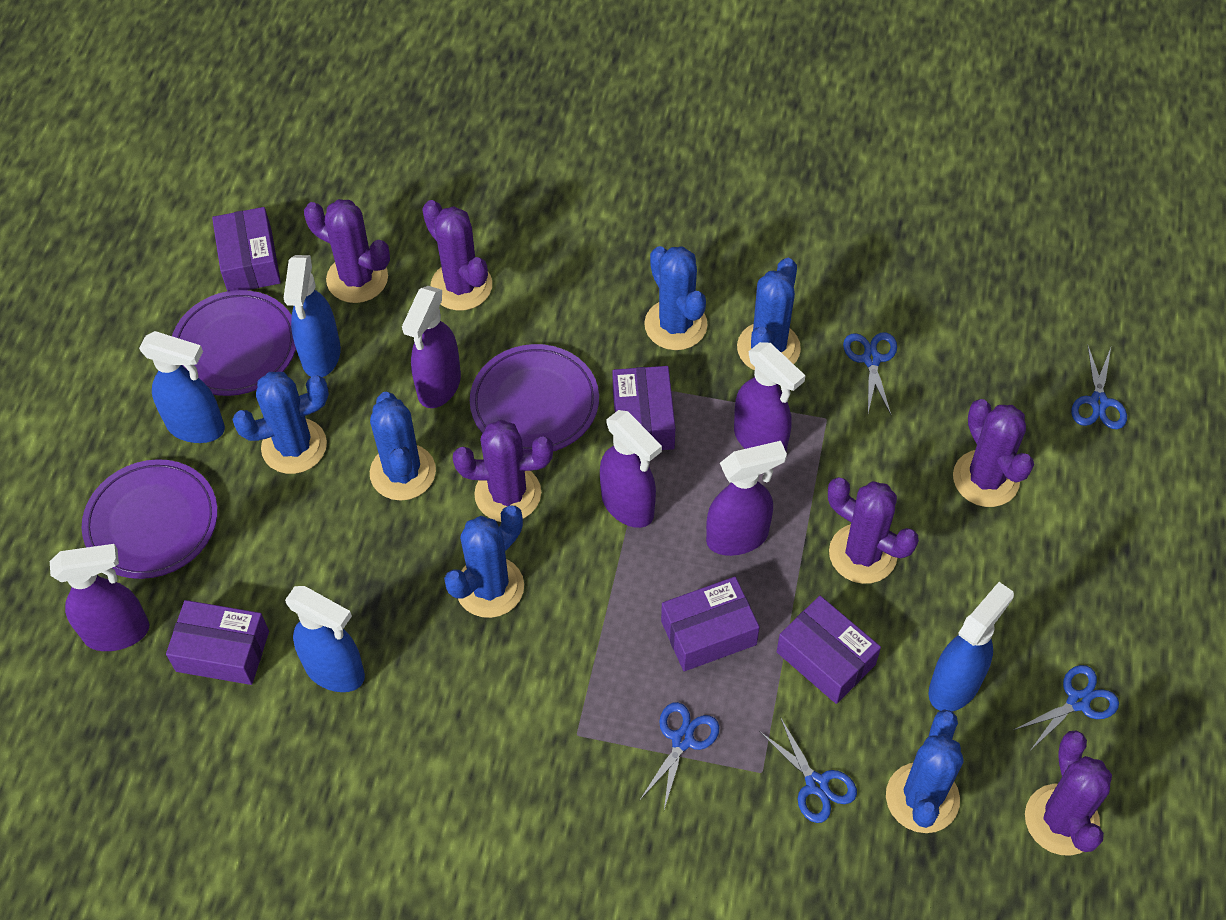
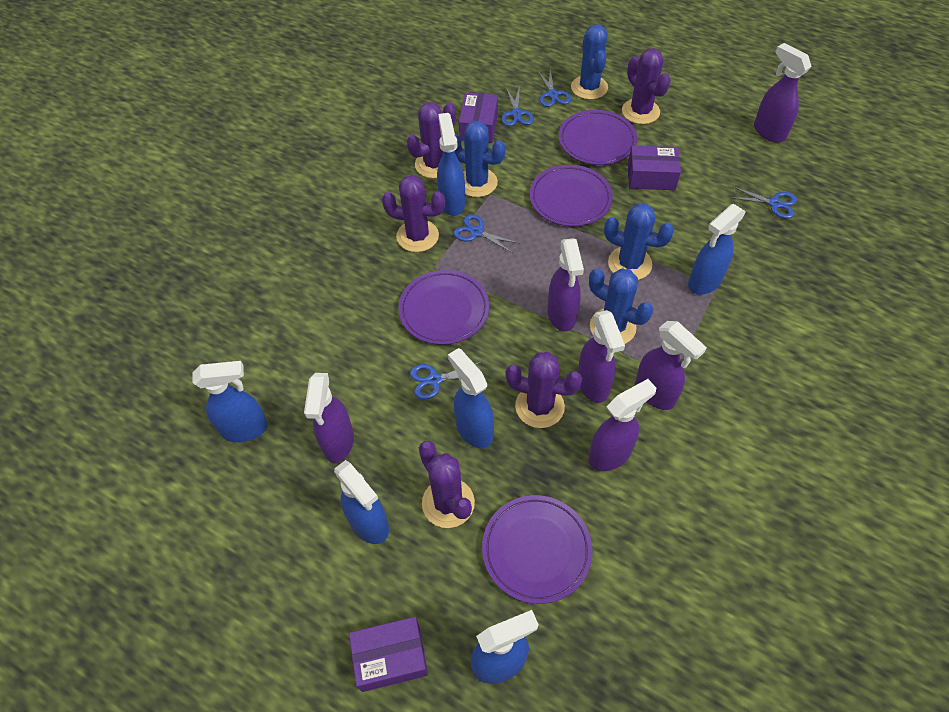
blue cactus: [232,372,329,474] [370,392,436,501] [444,505,524,618] [644,246,708,350] [737,258,801,370] [886,709,964,833] = 6 -> [455,121,505,197] [571,24,608,100] [589,268,653,344] [604,203,674,280] = 4
blue spray bottle: [139,331,225,443] [284,255,341,377] [285,586,365,692] [929,582,1014,711] = 4 -> [192,361,268,442] [334,460,389,544] [437,113,465,216] [448,348,494,448] [470,610,539,684] [688,204,746,295] = 6
purple box: [166,600,269,685] [212,207,281,291] [612,366,675,450] [661,577,760,671] [777,596,881,704] = 5 -> [349,617,428,692] [459,92,498,143] [628,145,681,190] = 3
purple cactus: [304,199,390,303] [422,200,492,311] [453,420,553,522] [828,477,919,584] [953,399,1034,507] [1025,731,1112,856] = 6 -> [382,175,445,252] [407,102,456,178] [419,441,475,528] [506,352,582,428] [622,48,671,124] = 5
purple plate: [82,459,218,579] [172,290,296,396] [470,344,599,451] = 3 -> [398,270,489,345] [482,495,593,604] [530,165,613,226] [558,110,637,165] = 4
purple spray bottle: [50,544,150,651] [402,286,461,408] [600,410,662,528] [706,441,787,556] [734,342,806,451] = 5 -> [304,373,354,463] [548,238,584,331] [578,310,625,403] [588,379,656,471] [635,321,707,410] [754,43,812,143] = 6

